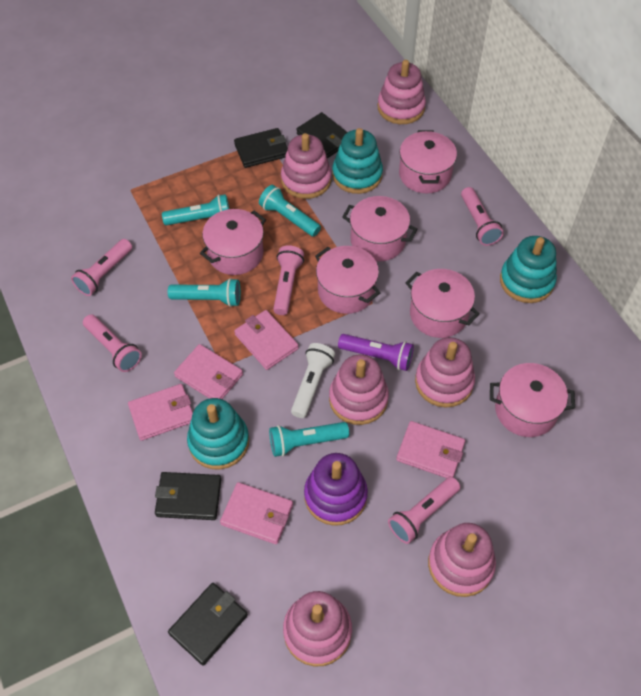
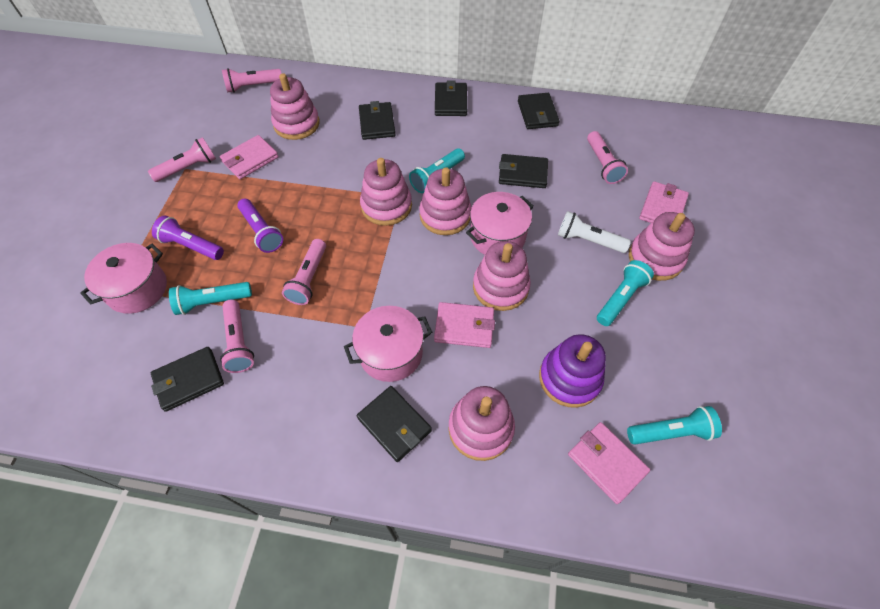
black wallet: [155,472,221,520] [168,583,248,666] [234,128,288,168] [297,112,347,158] = 4 -> [151,347,224,412] [357,386,432,462] [359,101,395,140] [435,80,467,116] [499,154,548,188] [518,93,560,129] = 6
pink pot: [200,209,266,275] [315,246,380,314] [342,196,417,261] [399,130,457,193] [406,269,480,338] [490,363,575,437] = 6 -> [80,243,167,314] [344,306,433,382] [466,192,534,255] = 3
pink wallet: [128,384,193,441] [174,344,243,399] [220,482,293,544] [234,310,299,370] [396,421,465,478] = 5 -> [220,135,279,179] [434,302,495,348] [568,422,650,504] [639,181,689,223] = 4
purple flashlight: [338,334,414,371] = 1 -> [152,216,224,260] [237,199,283,253] = 2
turquoise stacking toy: [187,398,249,469] [332,128,383,194] [500,236,557,303] = 3 -> none = 0

